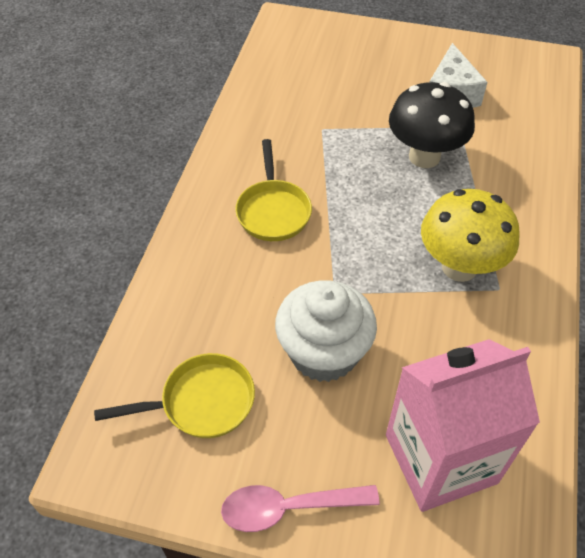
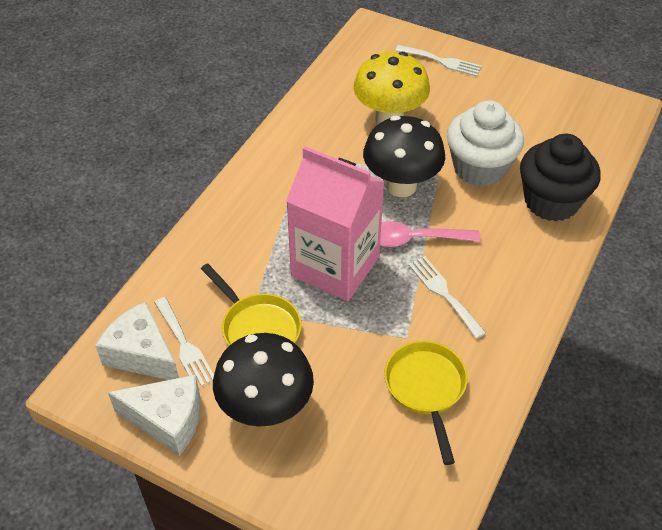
black cupcake: none = 0 -> [520,134,601,221] = 1
black mushroom: [389,82,475,168] = 1 -> [213,333,314,427] [363,116,445,197] = 2
white cheese: [430,43,488,108] = 1 -> [95,302,179,380] [108,375,201,456] = 2
white fork: none = 0 -> [154,297,214,388] [395,45,482,77] [408,256,486,339] = 3

